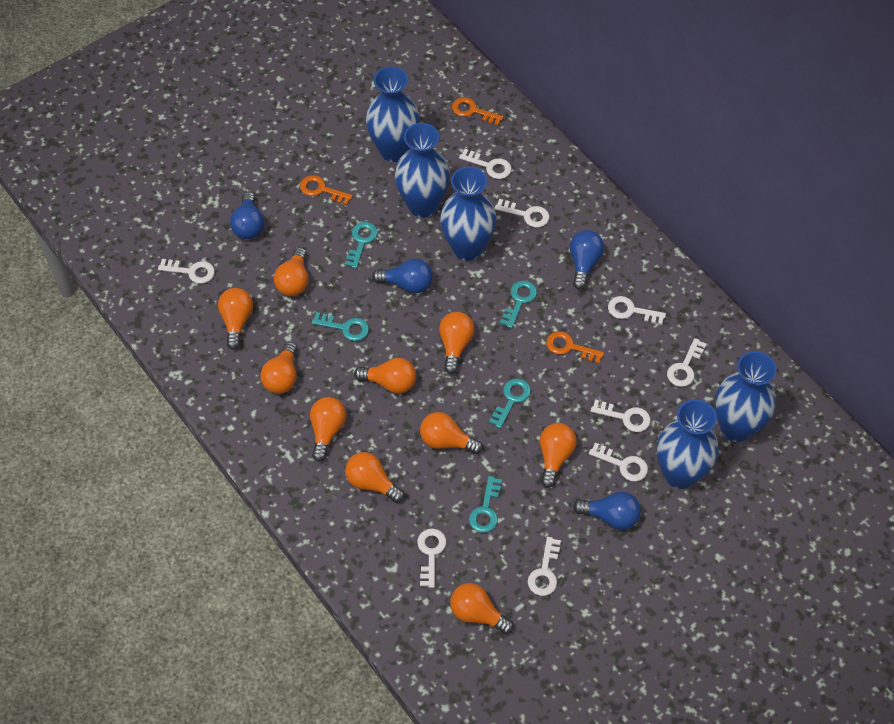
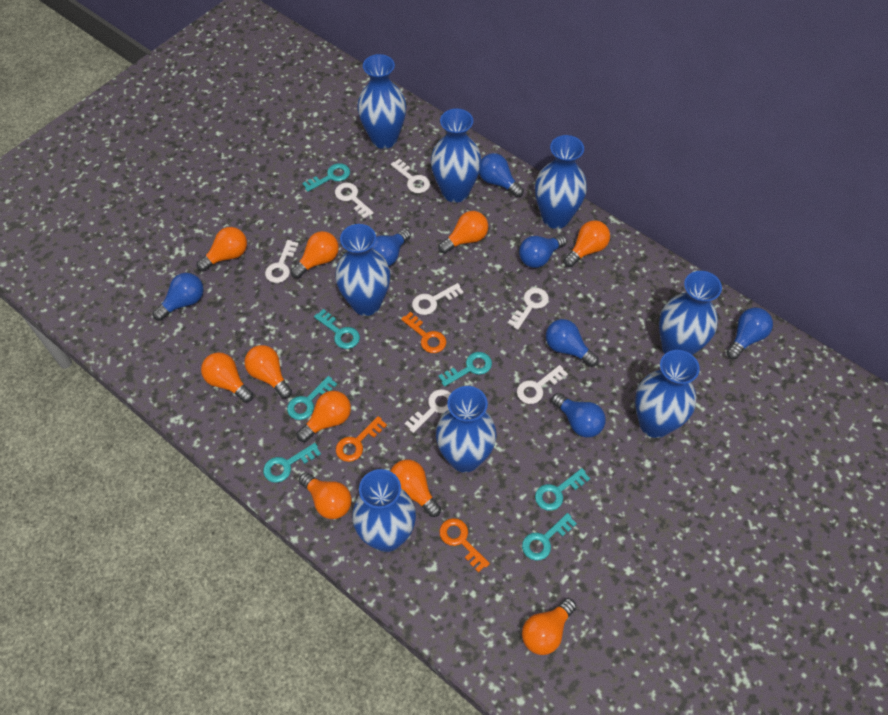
blue light bulb: [230,192,264,239] [372,259,433,293] [570,230,604,290] [573,492,641,530] = 4 -> [153,273,204,321] [372,229,411,266] [479,153,524,197] [519,235,567,268] [546,319,598,367] [551,393,606,438] [726,308,773,359] = 7
blue vase: [366,66,420,162] [395,123,450,218] [440,167,497,261] [657,399,719,489] [715,351,777,442] = 5 -> [335,224,390,316] [352,469,416,552] [357,54,406,149] [431,108,482,203] [436,386,497,473] [535,135,587,229] [635,350,700,438] [659,271,722,355] = 8
turquoise key: [311,312,369,341] [344,222,378,269] [469,476,502,533] [489,378,531,429] [500,280,537,328] = 5 -> [263,443,321,483] [287,376,337,420] [302,163,350,192] [314,309,360,349] [438,352,492,387] [522,513,577,561] [535,468,590,511] = 7
white key: [158,259,215,284] [417,529,446,588] [459,149,512,179] [495,199,549,228] [528,537,561,596] [589,443,648,481] [591,400,650,432] [608,296,666,325] [667,338,706,387] = 9 -> [265,240,299,283] [335,183,374,219] [391,159,430,193] [405,389,451,433] [412,283,464,315] [508,288,549,330] [517,365,568,404] = 7

